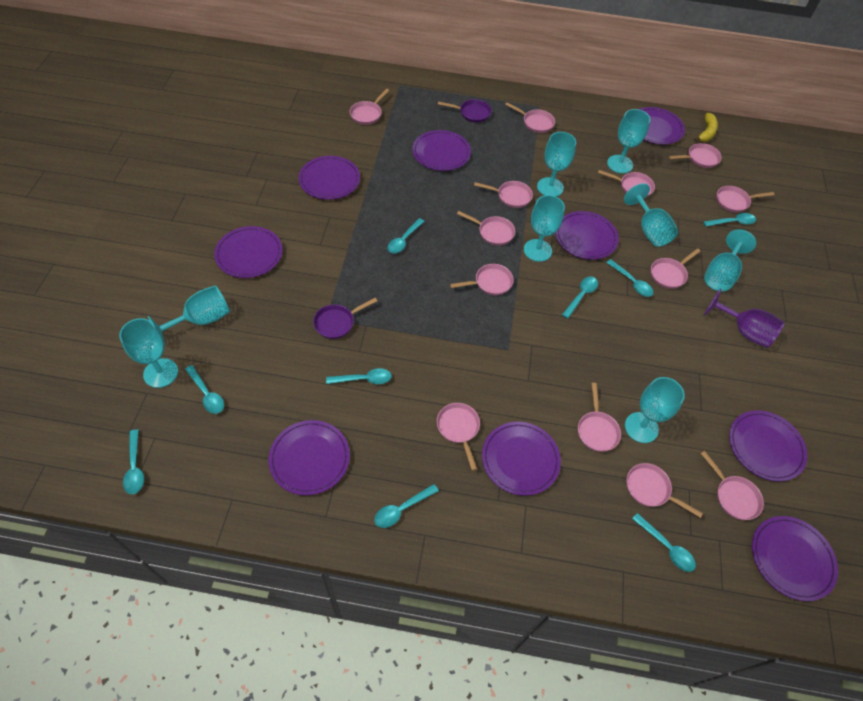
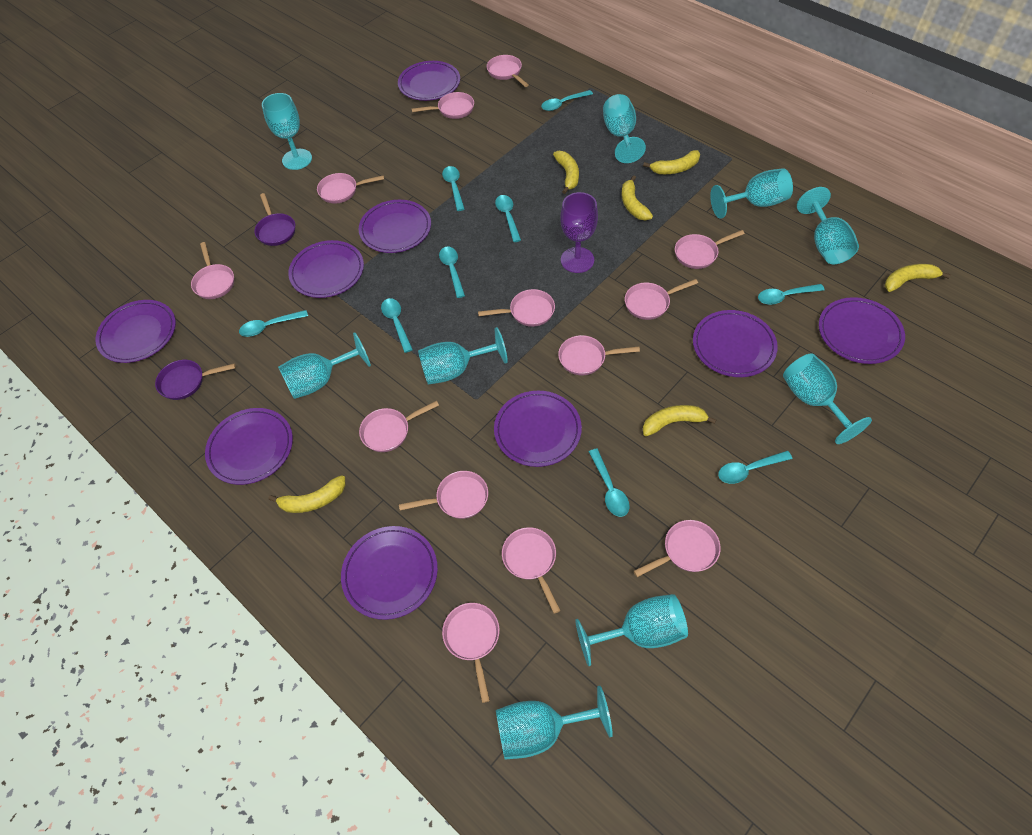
turquoise goblet: [119,318,178,388] [147,285,230,345] [524,195,565,262] [537,132,576,197] [607,109,651,173] [624,183,678,247] [625,377,685,443] [704,229,756,291] = 8 -> [262,93,312,170] [278,332,371,399] [418,327,508,385] [496,686,613,759] [575,594,688,666] [603,94,646,163] [710,168,793,219] [783,353,872,444] [797,187,859,264] = 9
yellow banana: [694,113,718,142] = 1 -> [268,475,346,513] [553,151,579,194] [622,175,653,220] [643,150,700,174] [643,405,716,436] [885,264,951,292] = 6

